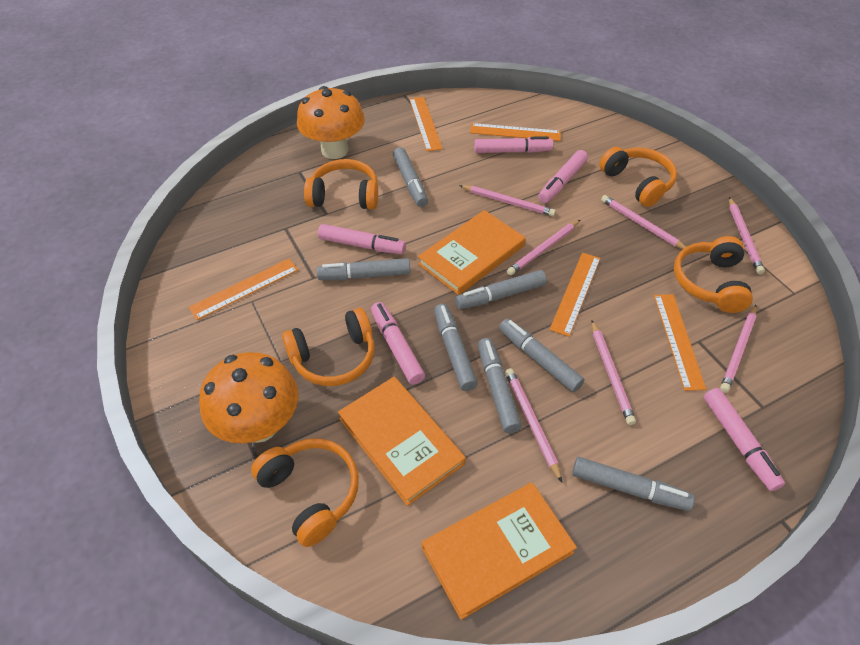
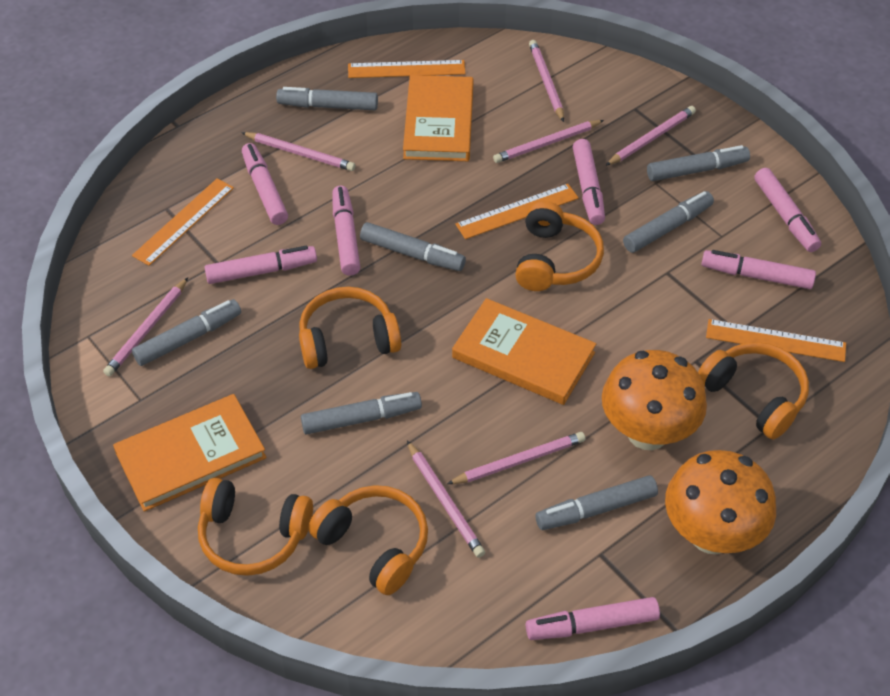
orange ruler: [189,259,298,320] [409,97,442,151] [470,123,561,141] [550,253,600,337] [654,294,706,391] = 5 -> [132,178,234,266] [348,60,465,78] [455,184,579,239] [706,319,846,362] = 4
pink marker: [318,224,406,254] [371,302,425,385] [474,136,553,153] [538,150,588,203] [704,388,785,491] = 5 -> [204,246,317,284] [242,143,288,225] [332,186,360,275] [526,597,660,640] [573,139,605,225] [701,250,816,289] [754,168,821,252] = 7

